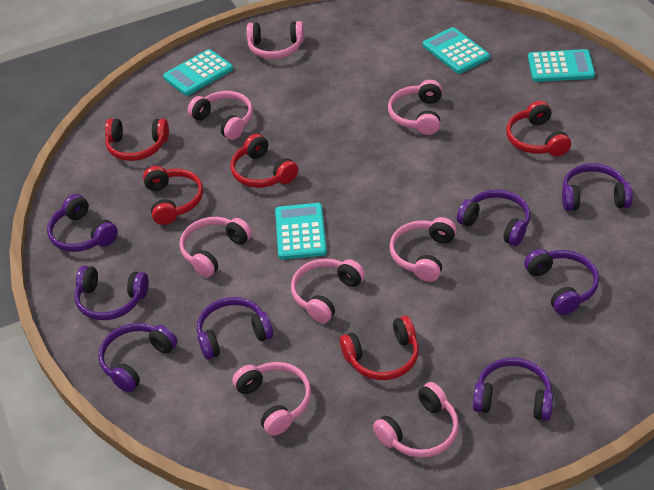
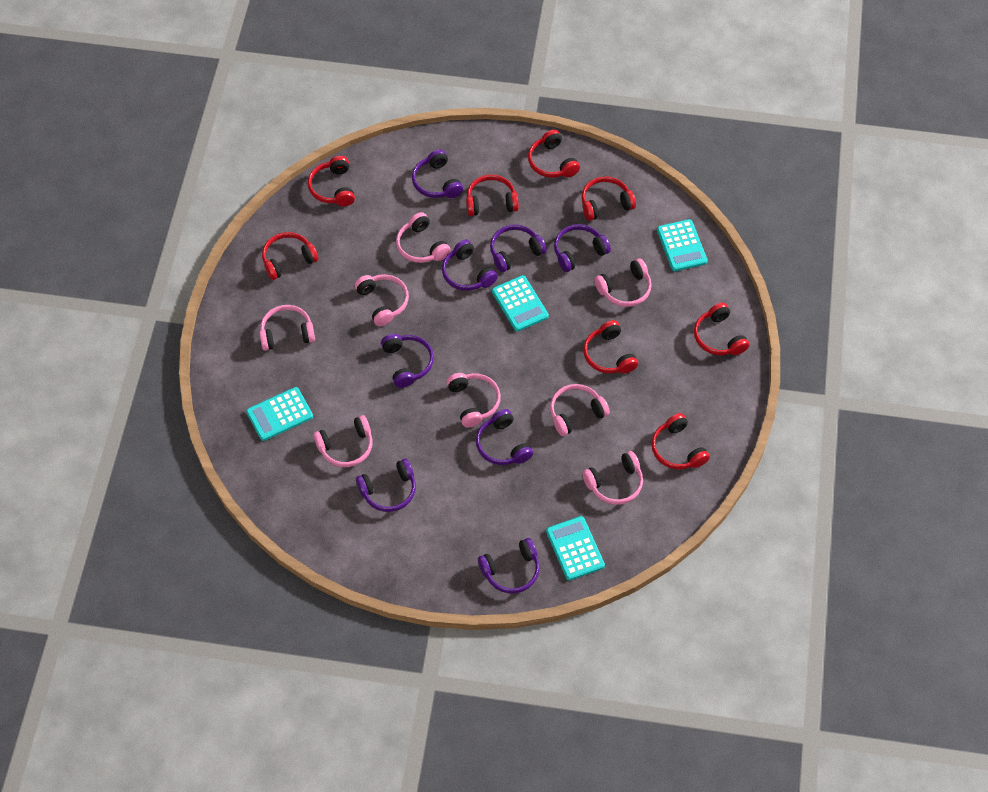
red headphones: [105,119,169,161] [143,166,203,225] [231,134,298,188] [340,316,419,380] [506,101,571,157] = 5 -> [262,232,318,280] [308,156,355,206] [466,175,519,216] [528,130,580,178] [581,176,636,221] [583,320,638,374] [651,413,710,469] [694,303,750,355] = 8

